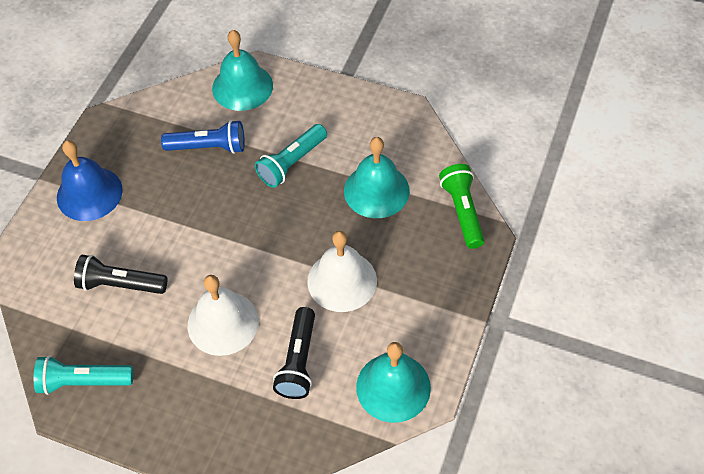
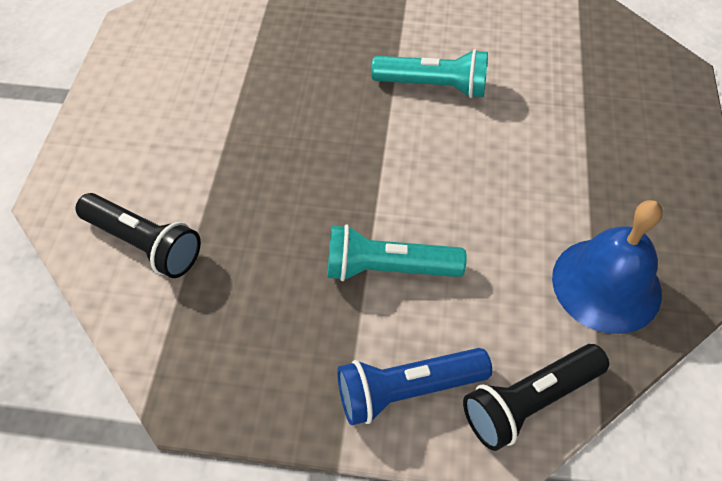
green flashlight: [439,164,485,249] = 1 -> none = 0
turquoise bell: [212,30,273,111] [344,137,410,218] [356,342,431,423] = 3 -> none = 0
white bell: [188,275,259,356] [307,231,377,312] = 2 -> none = 0

